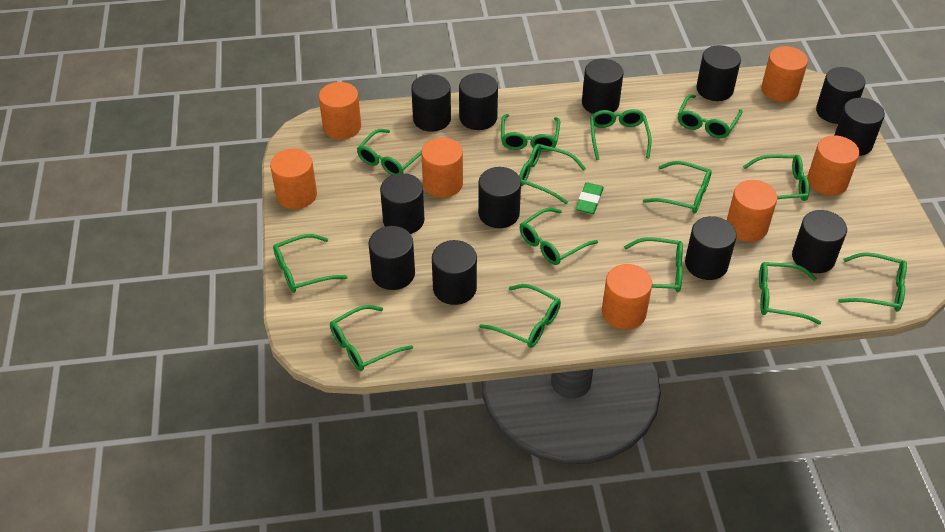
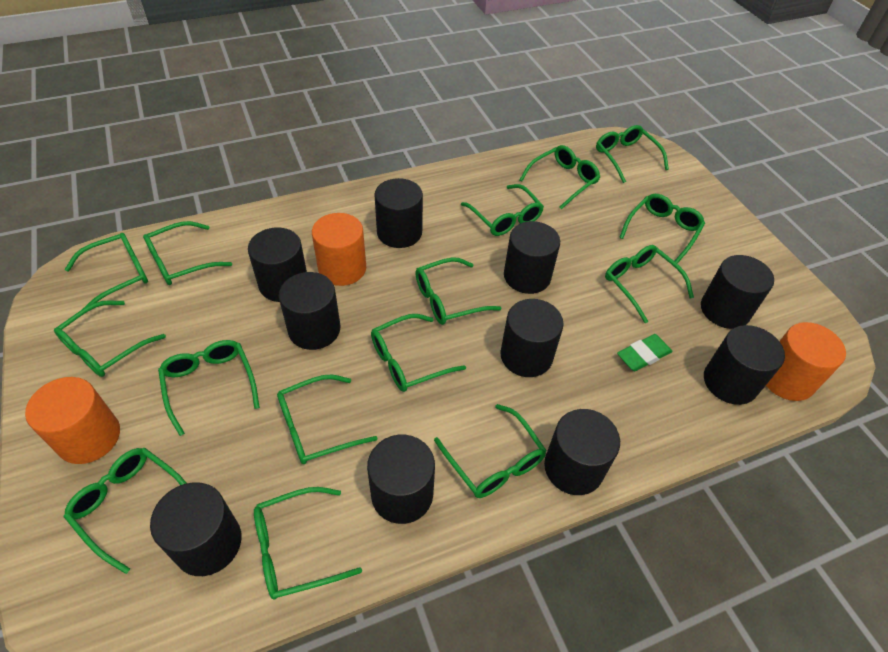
black cylinder: [368,226,415,290] [380,173,425,234] [411,74,451,132] [432,240,477,305] [459,73,498,130] [478,167,521,228] [582,59,624,114] [685,216,737,280] [696,45,741,101] [792,210,847,273] [816,67,865,124] [834,98,885,156] = 12 -> [150,482,241,576] [248,228,307,302] [279,272,340,350] [367,435,435,524] [374,178,423,248] [501,299,564,377] [504,221,560,294] [544,409,620,495] [701,255,774,329] [704,325,785,405] = 10
green glasses: [273,234,347,293] [330,305,413,371] [357,129,421,175] [479,284,561,348] [501,114,560,152] [519,144,586,204] [520,208,598,265] [590,109,651,160] [624,237,683,293] [643,161,712,214] [678,94,743,138] [743,154,809,201] [759,262,821,324] [838,252,907,312] = 14 -> [54,300,166,377] [64,448,186,574] [65,233,148,309] [143,221,232,285] [158,340,260,436] [254,487,362,599] [277,375,377,464] [371,314,466,392] [415,257,501,325] [434,404,547,498] [461,184,544,236] [520,145,600,209] [596,125,669,183] [605,245,694,323] [619,194,705,264] = 15
orange cylinder: [270,149,317,209] [319,82,361,140] [421,137,463,198] [602,264,652,330] [727,180,777,242] [761,46,808,102] [807,136,860,196] = 7 -> [25,377,120,464] [312,213,366,286] [766,322,846,401] = 3

